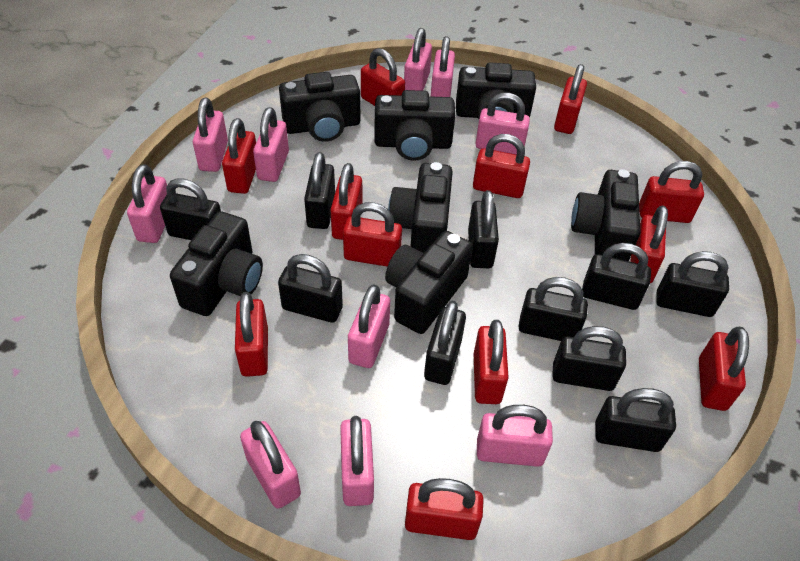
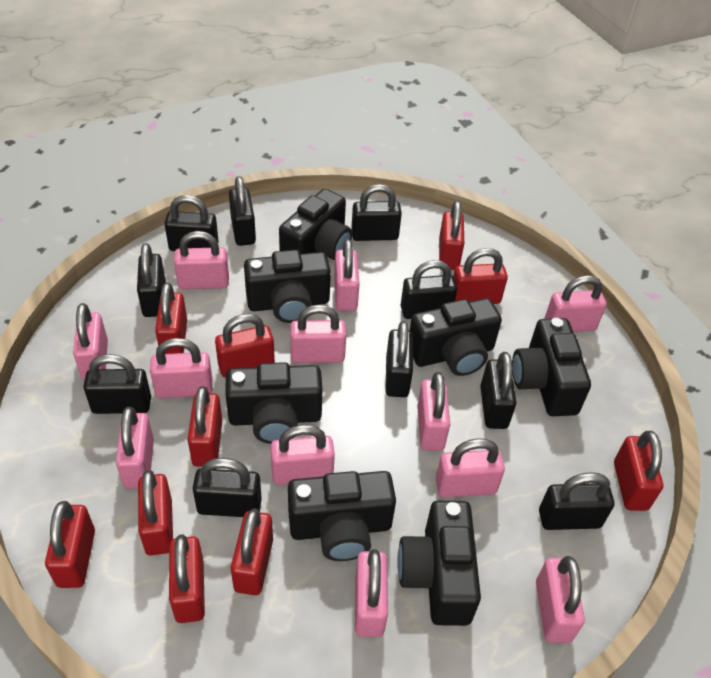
pink padlock: [127,164,167,243] [193,98,228,172] [240,421,301,509] [253,107,289,182] [340,416,374,506] [348,284,390,368] [404,28,432,91] [431,36,455,97] [475,93,530,155] [477,405,553,467] = 10 -> [73,303,108,381] [116,407,154,489] [150,338,213,398] [174,231,229,290] [270,425,335,485] [290,305,346,363] [334,239,359,311] [355,549,388,637] [417,372,450,451] [436,438,505,498] [536,556,585,643] [545,275,606,332] = 12
red padlock: [222,118,256,194] [235,292,268,377] [330,163,362,240] [343,202,402,267] [361,48,405,106] [405,478,484,540] [473,134,530,198] [474,320,509,404] [554,64,587,134] [630,206,668,283] [639,161,704,223] [699,327,749,411] = 12 -> [45,501,95,588] [138,470,173,556] [155,283,187,354] [169,534,205,623] [187,386,222,467] [215,314,275,378] [231,508,273,595] [439,201,464,270] [453,248,508,304] [614,431,663,511] = 10

